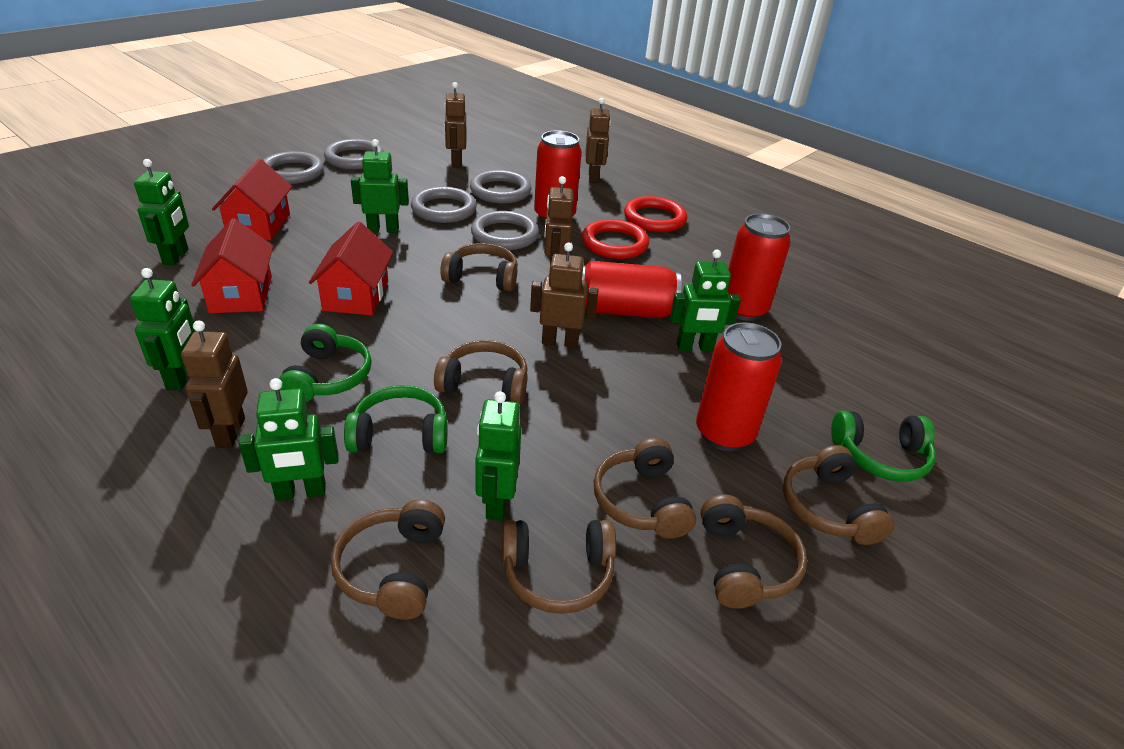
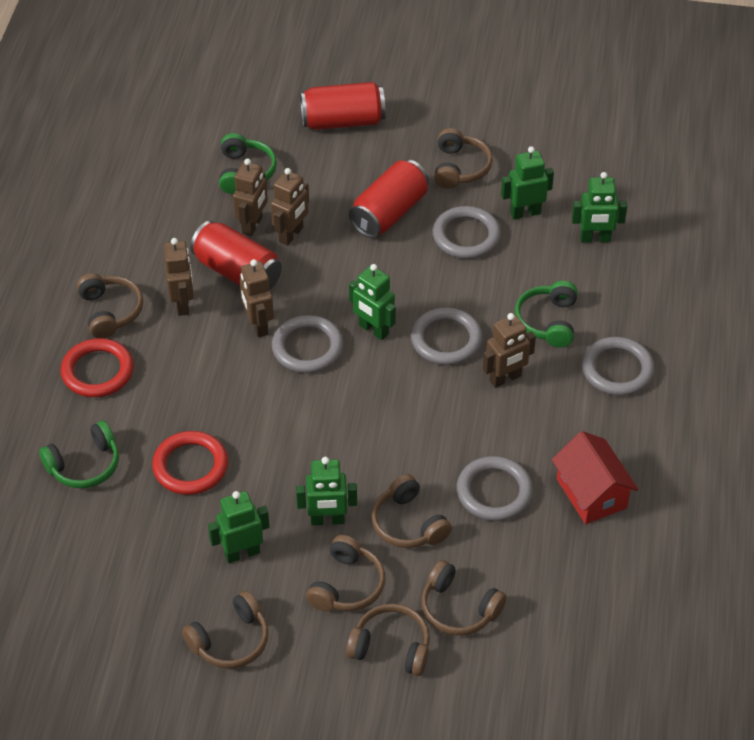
green robot: [130,268,195,391] [134,159,189,266] [239,378,339,501] [351,139,409,233] [475,391,521,521] [670,250,741,351] = 6 -> [208,491,270,563] [296,457,357,526] [349,264,396,340] [501,146,554,219] [572,172,627,243] = 5
red can: [534,131,582,222] [582,261,681,318] [696,323,782,451] [727,213,790,321] = 4 -> [190,221,282,290] [300,82,386,130] [349,160,429,238] = 3
red house: [191,218,273,313] [212,158,292,240] [309,222,393,316] = 3 -> [552,431,639,524] = 1

